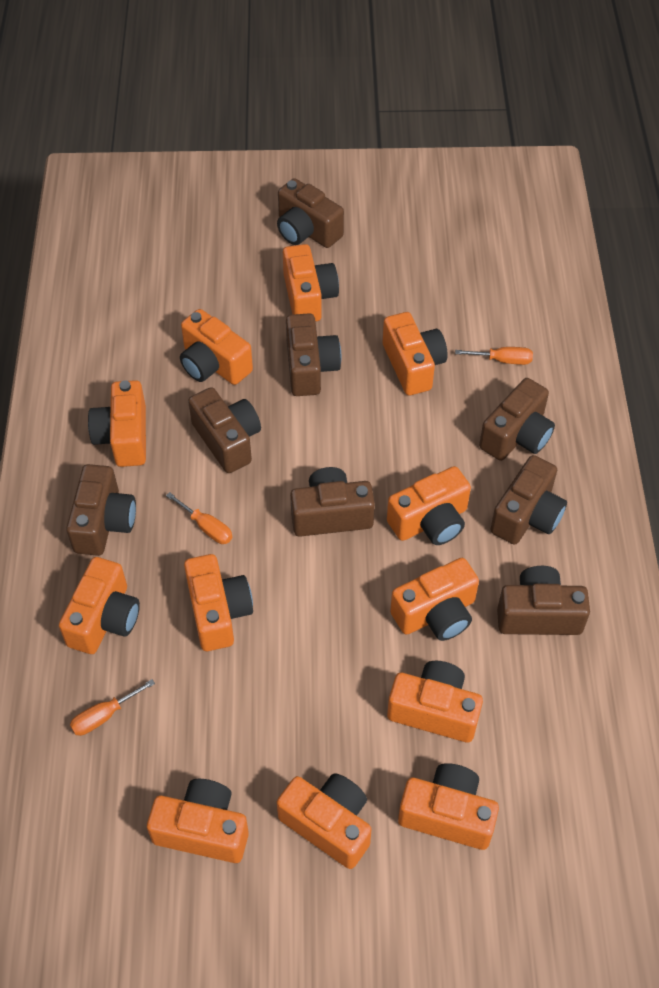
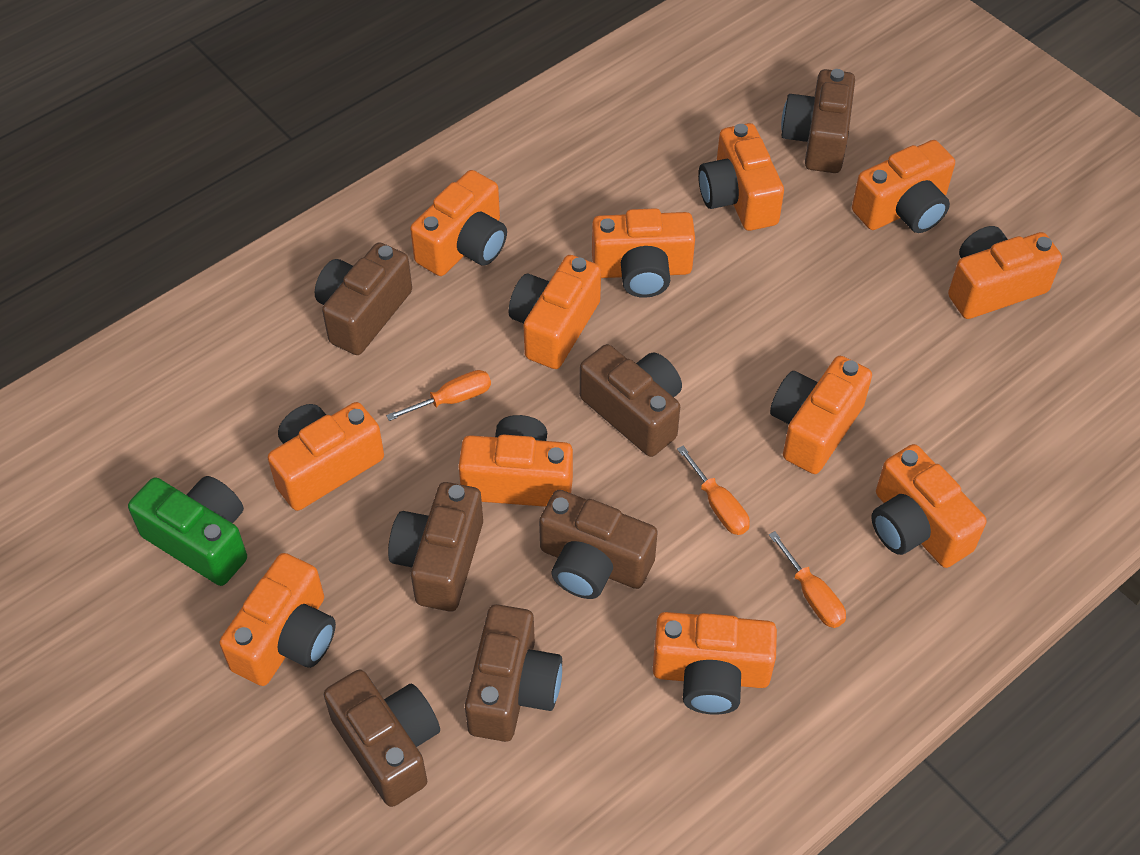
brown camera: [66,464,136,556] [188,387,261,473] [277,178,344,248] [286,313,341,396] [290,467,375,537] [479,378,555,461] [490,455,567,545] [497,566,590,635] = 8 -> [315,242,412,355] [324,670,440,807] [388,482,483,612] [465,604,562,742] [539,490,658,599] [580,344,682,457] [781,69,855,173] = 7
green camera: none = 0 -> [128,476,247,586] = 1

